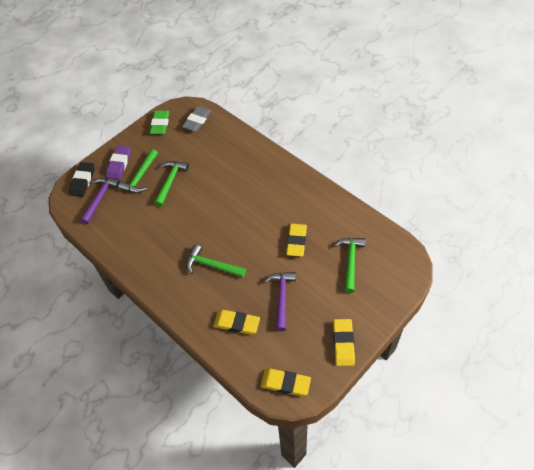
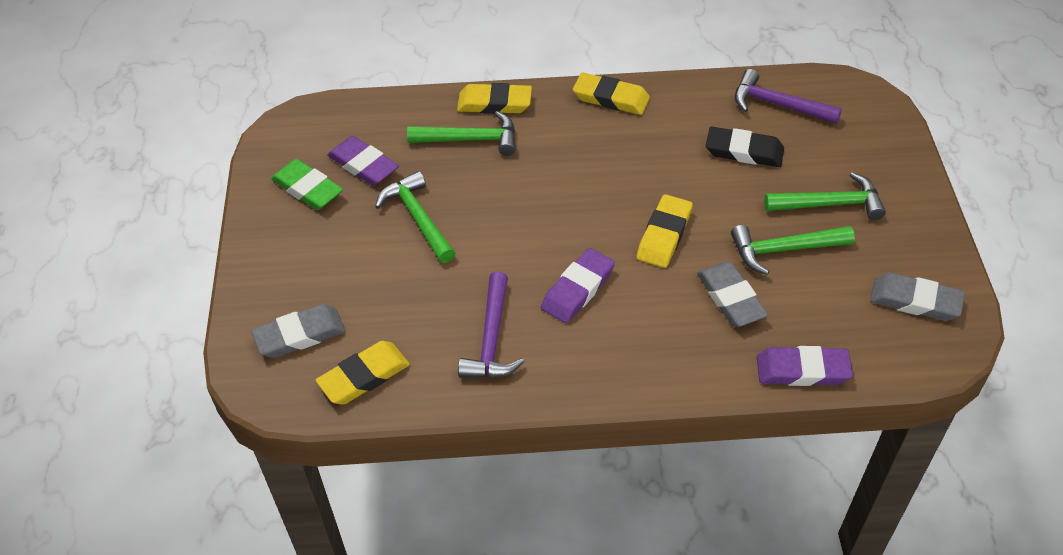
grey eraser: [182,106,212,132] = 1 -> [251,304,346,358] [697,262,768,327] [870,272,965,321] = 3
purple eraser: [106,146,131,179] = 1 -> [327,136,399,186] [541,248,615,323] [757,346,853,386] = 3

